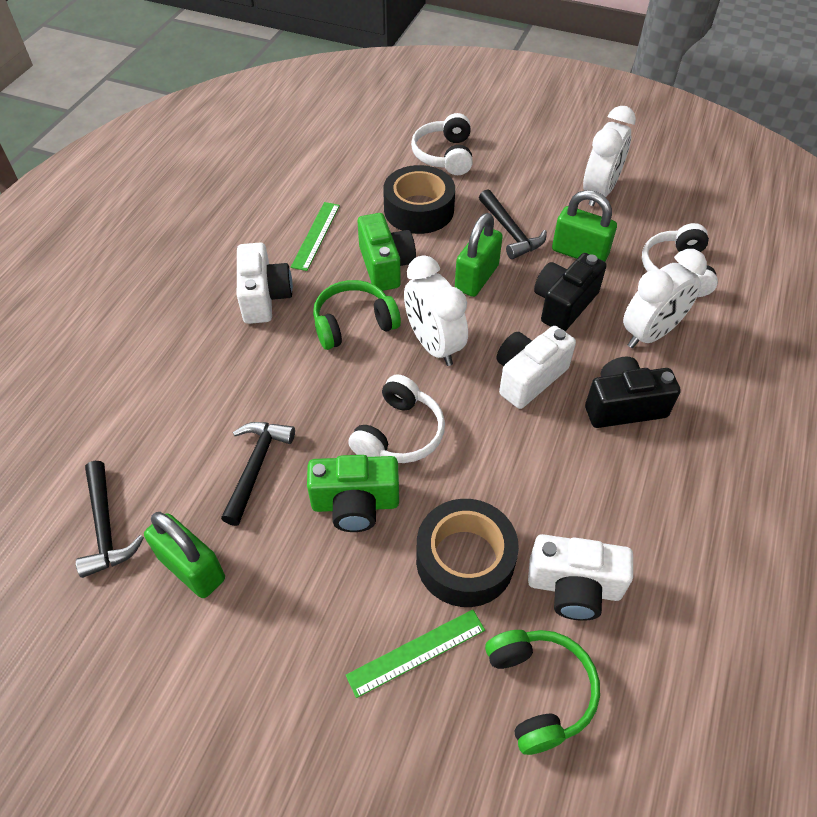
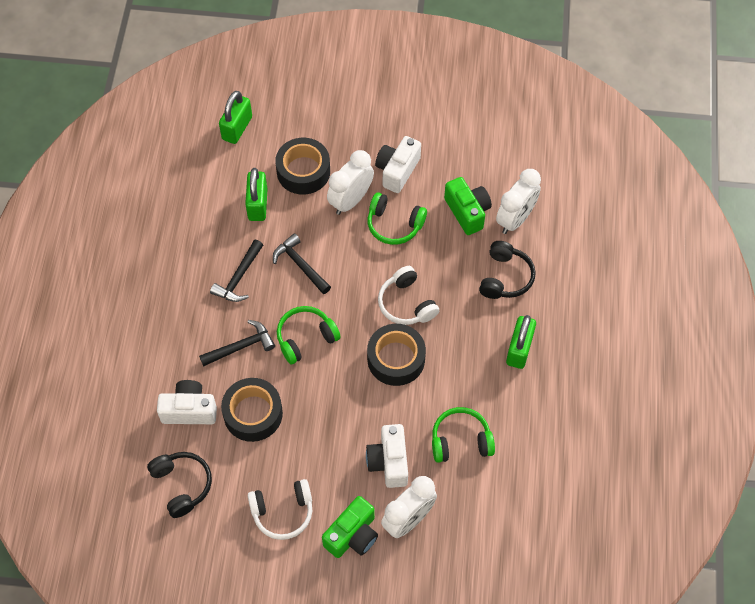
black camera: [534,253,607,331] [585,357,681,428] = 2 -> none = 0
black headphones: none = 0 -> [147,452,212,518] [479,241,536,299] = 2
black tape: [383,165,455,234] [416,499,519,607] = 2 -> [221,378,283,442] [275,138,330,194] [367,324,426,386] = 3
green headphones: [313,280,401,350] [485,630,600,755] = 2 -> [277,306,341,364] [367,192,427,245] [432,407,495,463] = 3
green ruler: [291,202,340,271] [346,609,485,698] = 2 -> none = 0
white headphones: [348,374,445,463] [411,113,473,175] [642,223,718,297] = 3 -> [248,479,312,540] [378,266,439,325] = 2

